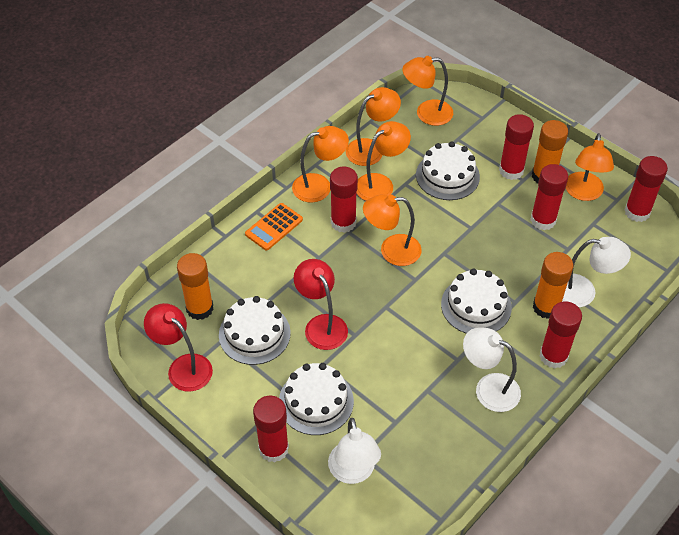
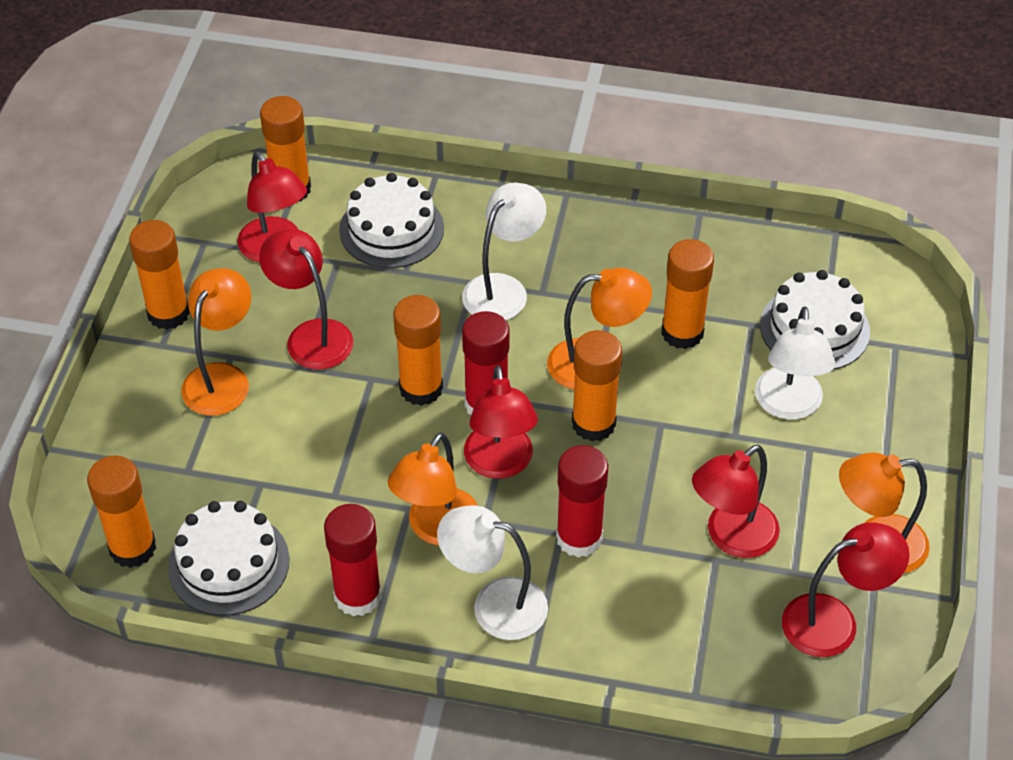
orange calculator: [245,203,303,251] = 1 -> none = 0
orange glue stick: [177,253,213,320] [532,120,568,184] [533,252,573,319] = 3 -> [87,456,156,568] [129,220,190,330] [260,96,311,201] [393,295,443,406] [572,330,622,441] [661,239,714,349] = 6
orange lamp: [292,126,349,203] [346,87,401,166] [356,121,411,201] [363,194,422,266] [402,56,453,126] [566,133,614,201] = 6 -> [181,268,251,416] [388,432,478,545] [547,268,652,389] [839,452,930,573] = 4
red glue stick: [253,396,289,463] [330,166,358,233] [499,114,534,180] [530,164,568,230] [540,301,582,368] [625,156,668,222] = 6 -> [324,504,381,616] [462,311,510,415] [556,445,608,557] = 3
red lamp: [144,303,213,392] [294,259,348,350] = 2 -> [237,151,307,262] [259,229,353,369] [464,365,538,478] [692,445,780,558] [782,522,909,657] = 5
white cake: [219,296,291,365] [279,363,354,435] [416,142,480,200] [441,269,512,334] = 4 -> [168,501,289,616] [339,173,444,268] [760,270,870,370] = 3

